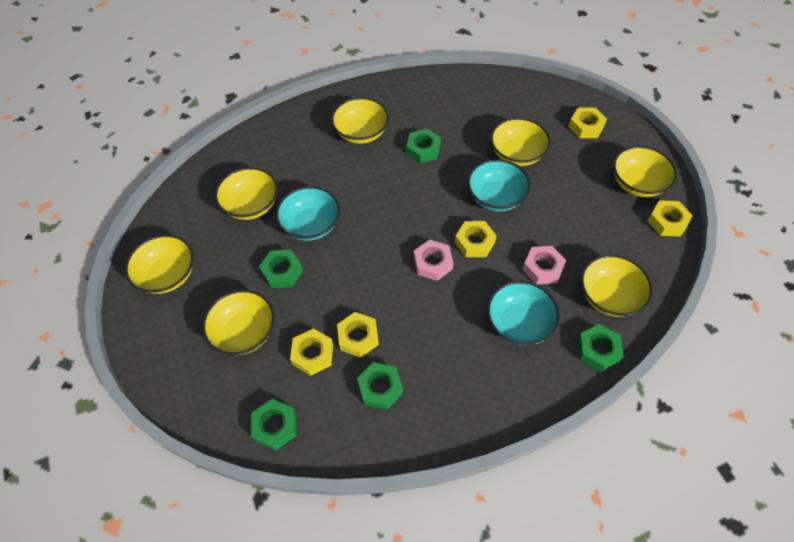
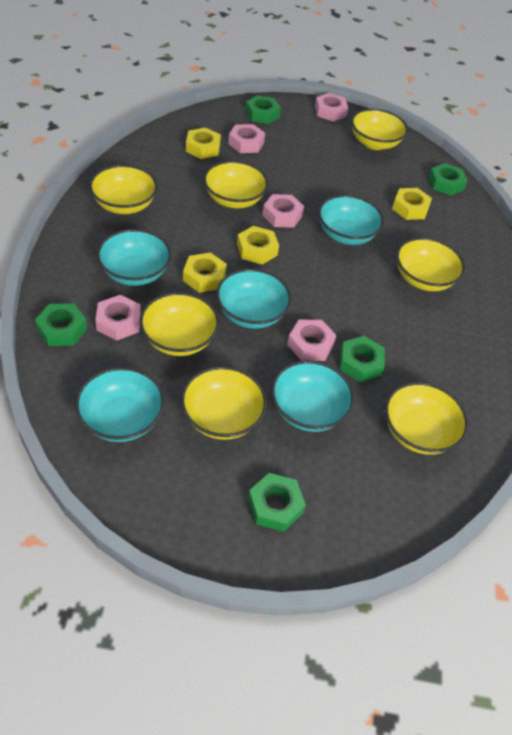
pink nut: [414,240,453,281] [522,246,566,285] = 2 -> [95,295,141,340] [228,124,265,153] [262,194,304,228] [287,320,337,361] [315,93,348,121] = 5
turquoise bowl: [276,186,340,241] [468,159,531,212] [487,281,560,346] = 3 -> [75,367,165,442] [97,229,171,286] [216,269,292,329] [271,361,355,432] [318,195,384,245] = 5
yellow nut: [290,328,333,376] [337,312,379,358] [455,221,497,257] [568,108,607,138] [648,200,693,237] = 5 -> [183,253,227,293] [186,127,221,159] [237,226,279,265] [392,188,432,220] = 4

